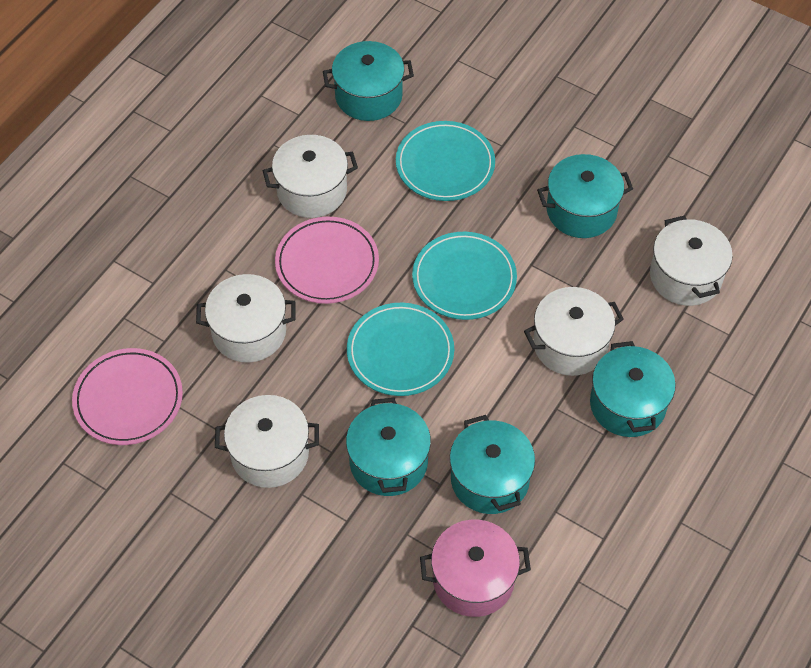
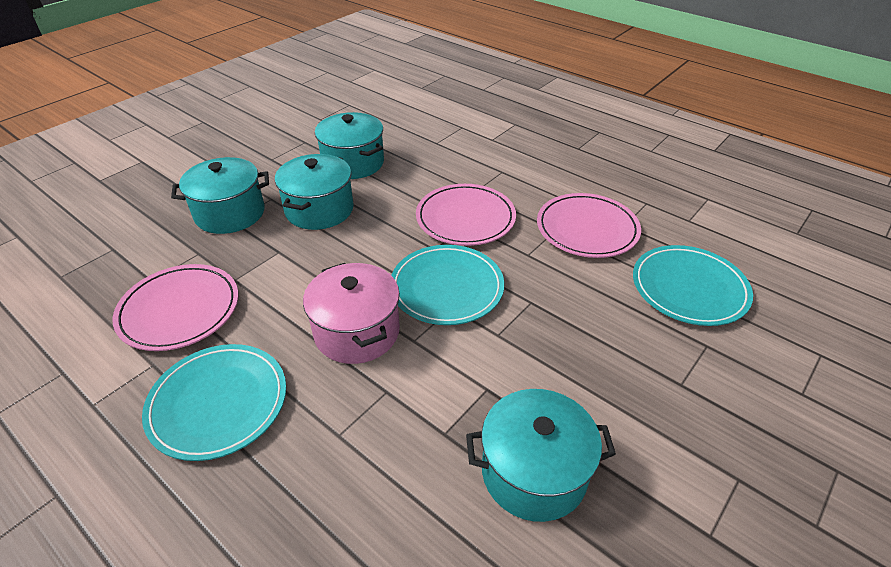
pink plate: [72,348,183,445] [275,217,379,304] = 2 -> [113,264,238,351] [416,184,516,246] [537,193,641,258] = 3
turquoise pot: [323,41,414,121] [346,398,431,496] [450,415,535,514] [537,154,633,238] [590,341,676,437] = 5 -> [171,157,269,234] [275,154,354,230] [315,112,384,179] [466,389,616,522] = 4
white pot: [196,274,295,363] [215,395,319,488] [263,135,358,218] [524,287,624,376] [650,216,733,306] = 5 -> none = 0

